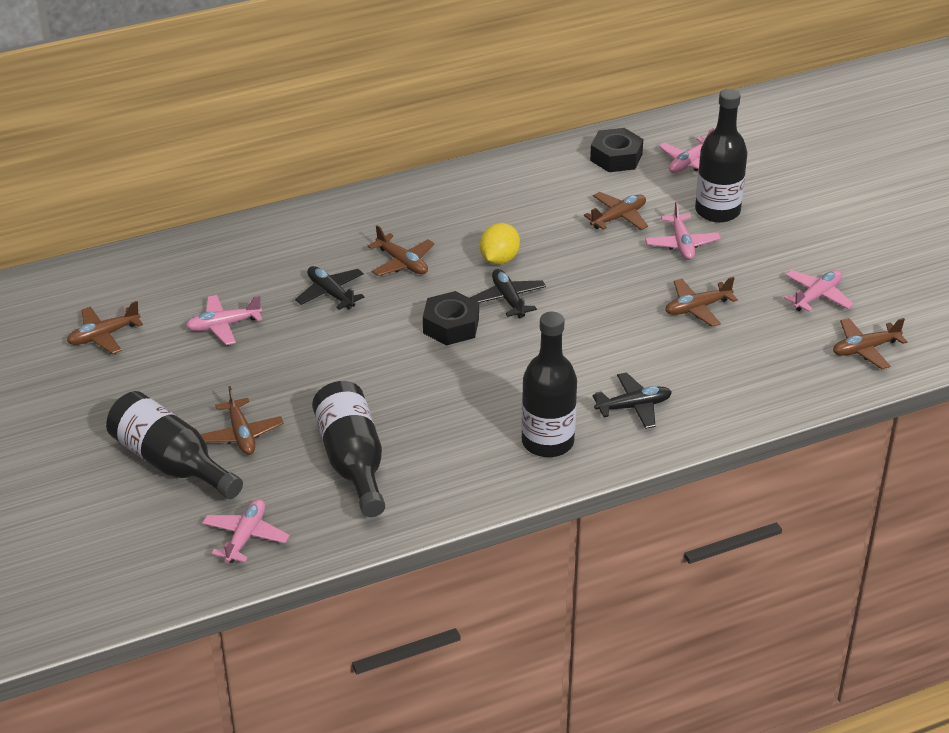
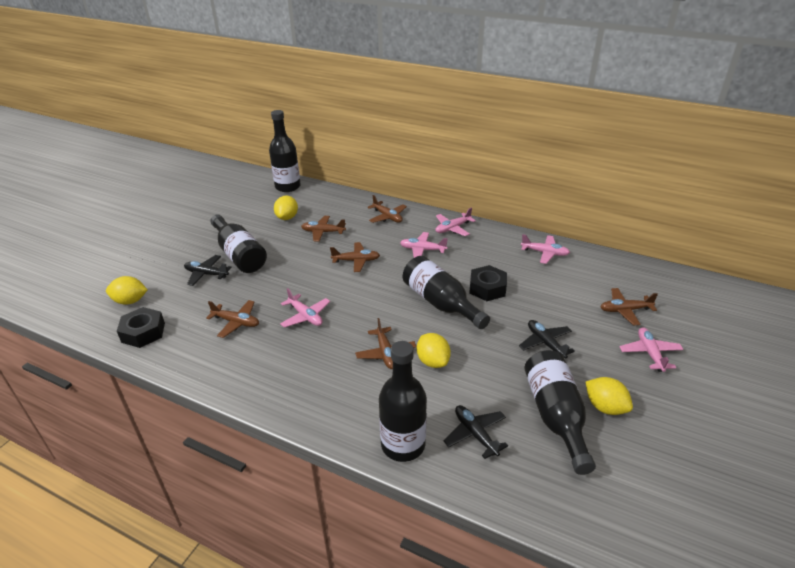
black bottle: [106,391,243,499] [312,381,385,517] [521,312,577,457] [695,89,747,223] = 4 -> [210,214,267,273] [269,110,301,192] [379,341,427,462] [403,256,490,329] [525,350,596,475] = 5
yellow lemon: [480,223,520,265] = 1 -> [106,276,148,304] [274,196,298,220] [417,333,451,368] [586,377,633,415] = 4

